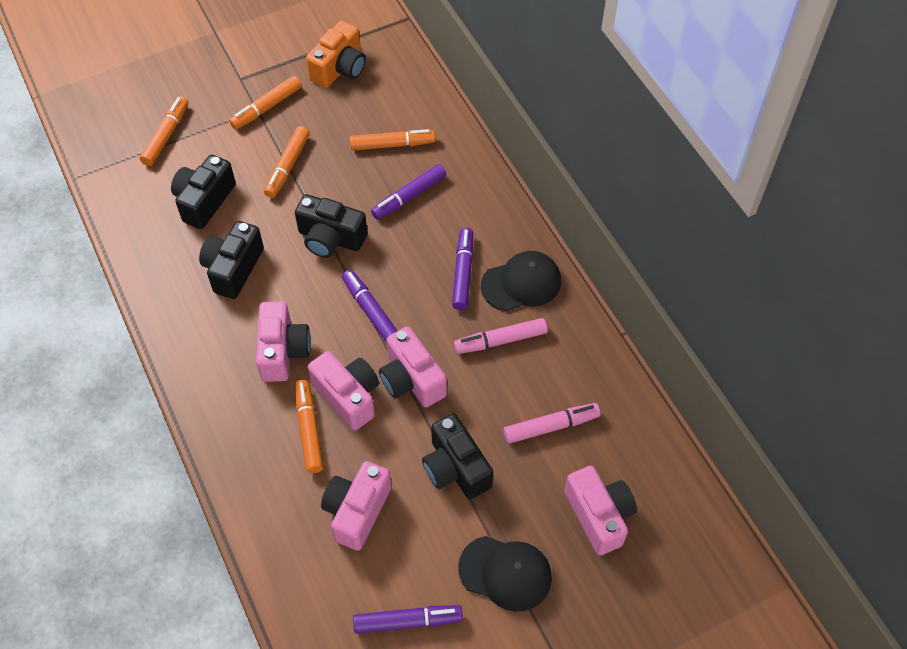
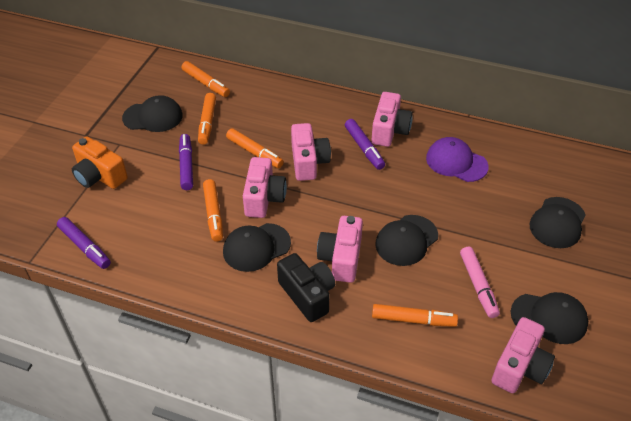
black camera: [171,155,236,229] [199,221,264,299] [295,194,367,258] [422,413,493,499] = 4 -> [277,253,335,322] = 1
black cap: [458,536,552,612] [481,251,561,311] = 2 -> [122,95,183,132] [223,223,291,272] [375,215,438,266] [511,292,588,344] [529,197,586,248] = 5
pink marker: [454,318,548,354] [503,403,601,444] = 2 -> [460,247,500,318] = 1
purple cap: none = 0 -> [426,137,488,182] = 1
purple marker: [342,270,397,343] [353,605,463,634] [371,164,447,220] [452,228,473,310] = 4 -> [57,217,111,269] [179,134,193,190] [345,119,385,170] = 3

